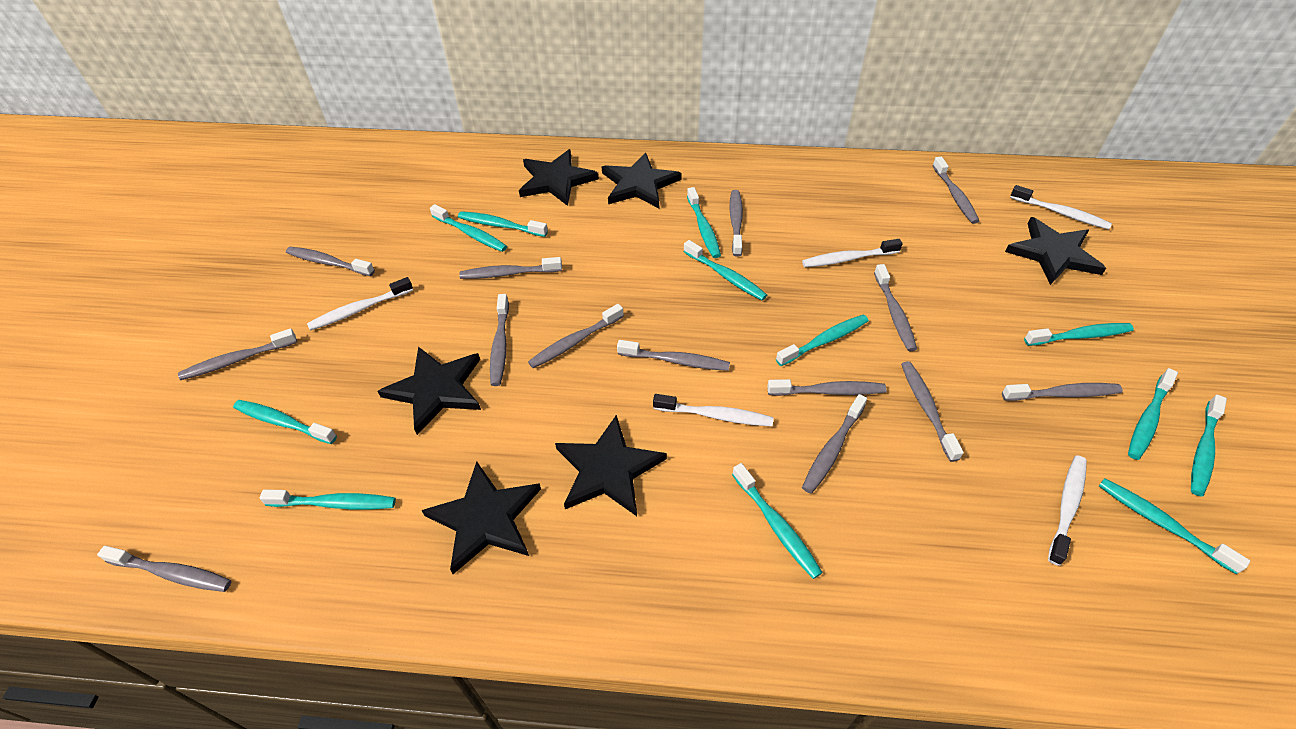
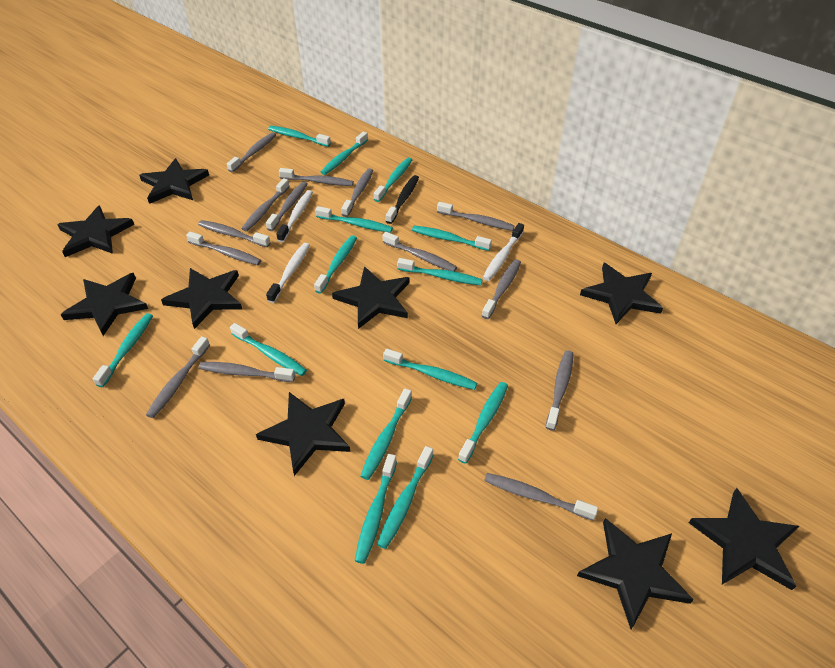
black star: [378,347,481,435] [421,462,541,574] [519,149,599,206] [555,415,667,516] [602,152,682,208] [1005,217,1106,285] = 6 -> [57,205,134,257] [61,273,148,336] [139,158,209,204] [161,268,242,329] [256,392,350,476] [332,266,409,329] [577,518,694,629] [580,263,663,324] [689,488,799,590] = 9
black toothbrush: none = 0 -> [386,175,419,224] = 1
turquoise toothbrush: [233,400,337,444] [259,490,396,509] [430,204,507,252] [458,211,548,237] [683,240,767,300] [687,187,721,258] [732,463,823,579] [776,315,869,366] [1024,323,1134,346] [1099,478,1250,574] [1128,368,1178,460] [1191,394,1227,496] = 12 -> [93,313,153,387] [230,323,307,376] [268,126,331,147] [314,235,357,294] [315,206,393,233] [321,131,368,175] [355,454,397,564] [360,388,412,480] [374,158,412,202] [377,446,433,549] [383,349,477,390] [397,258,483,285] [412,226,492,251] [458,382,508,464] = 14
white toothbrush: [307,277,413,331] [653,394,774,426] [802,239,903,267] [1010,185,1112,229] [1048,455,1087,566] = 5 -> [266,243,310,303] [276,190,313,242] [483,223,524,281] = 3

